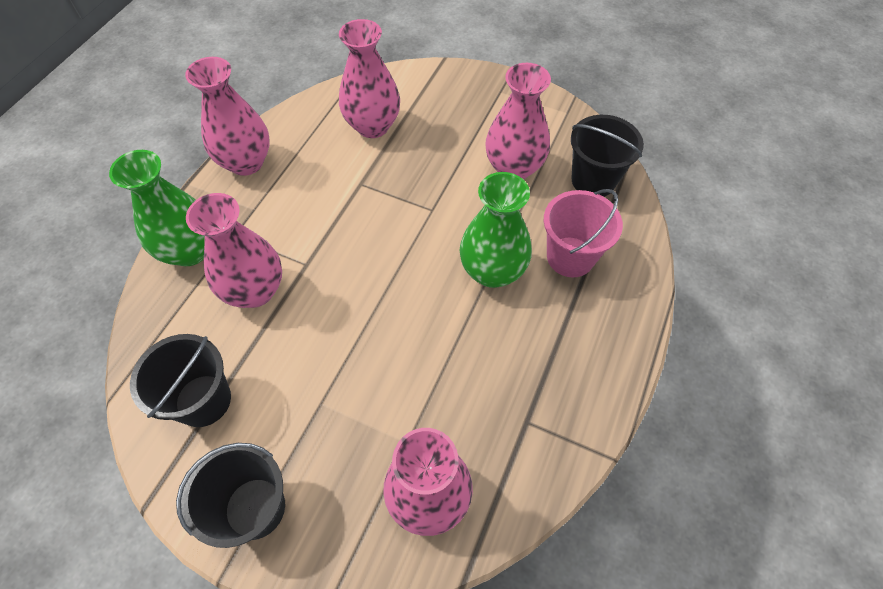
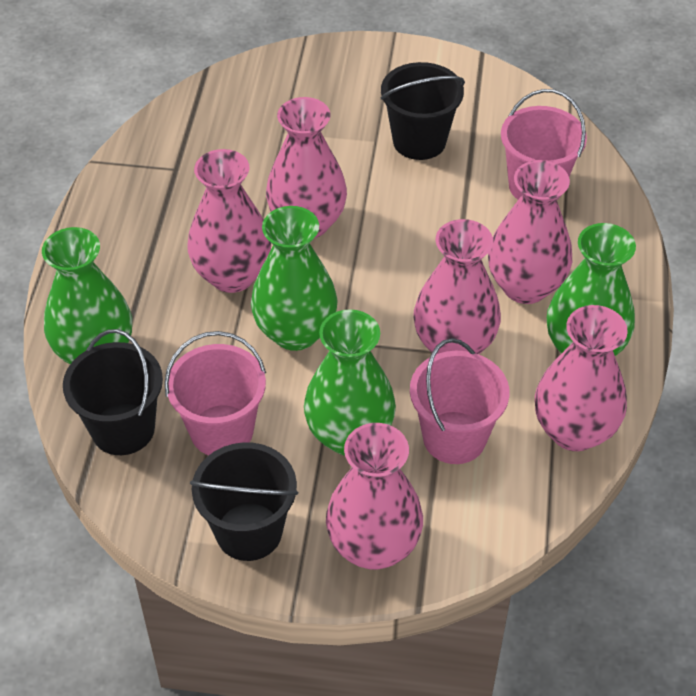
green vase: [109,150,205,266] [459,172,532,288] = 2 -> [42,227,132,364] [251,206,338,351] [304,309,396,455] [547,223,636,356] = 4
pink bucket: [544,189,623,277] = 1 -> [164,331,266,455] [410,338,509,464] [501,89,587,200] = 3
pink vase: [185,57,270,176] [186,193,282,308] [339,19,400,138] [383,428,473,536] [485,63,551,180] = 5 -> [187,149,271,293] [266,97,347,238] [326,423,423,570] [413,219,501,354] [488,160,572,304] [535,305,628,451] = 6

